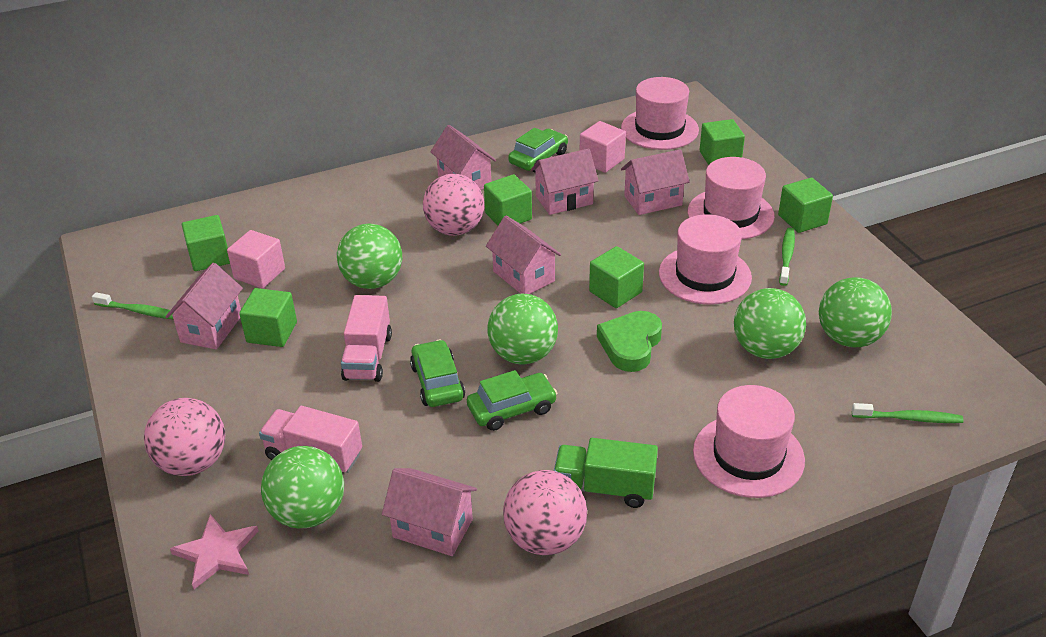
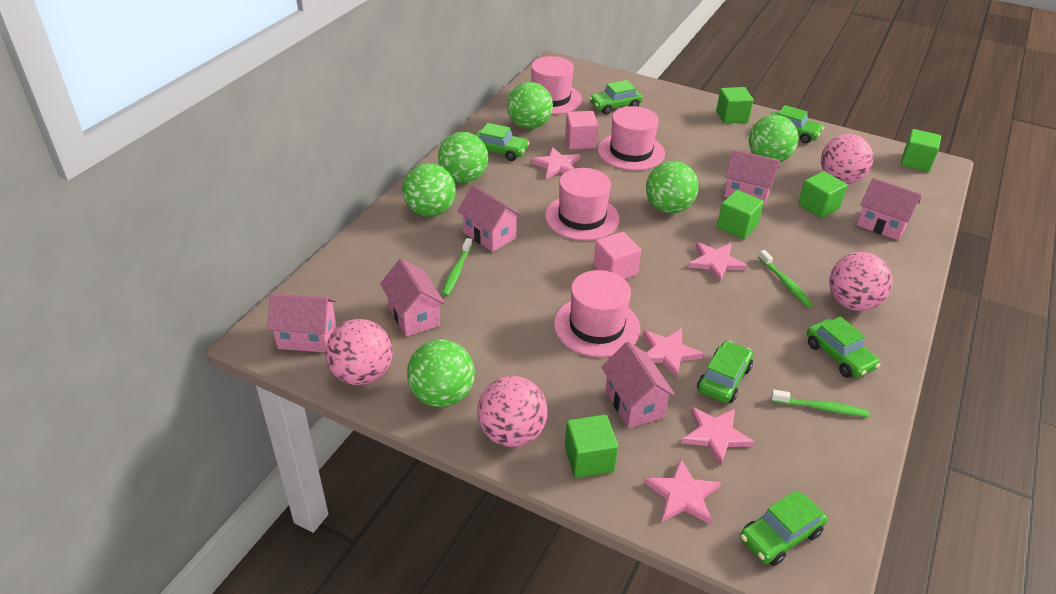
green ball: [261,446,344,528] [337,224,402,289] [487,294,558,364] [734,288,806,359] [819,277,892,347] = 5 -> [402,163,456,217] [407,339,475,407] [438,132,488,183] [507,82,553,129] [646,161,699,213] [749,115,799,162] = 6
green car: [410,340,465,407] [467,370,557,431] [508,128,568,172] = 3 -> [475,123,530,161] [589,80,643,115] [697,341,753,403] [740,491,827,566] [771,105,824,143] [807,316,880,378] = 6
green cube: [182,215,230,271] [239,288,297,347] [484,174,532,225] [589,246,644,308] [700,119,745,165] [778,178,833,233] = 6 -> [565,414,618,478] [716,87,754,124] [717,190,764,239] [798,171,847,218] [901,129,941,172] = 5
green heart: [597,311,662,372] = 1 -> none = 0
green truck: [554,438,658,508] = 1 -> none = 0
pink ball: [144,398,225,476] [423,174,484,236] [503,470,587,555] = 3 -> [325,319,393,385] [477,376,547,447] [821,134,873,184] [829,252,892,311] = 4
pink star: [170,514,259,589] = 1 -> [531,147,580,179] [643,328,704,378] [644,459,721,524] [681,407,755,466] [688,242,748,282] = 5
pink truck: [259,406,362,473] [341,295,392,382] = 2 -> none = 0

